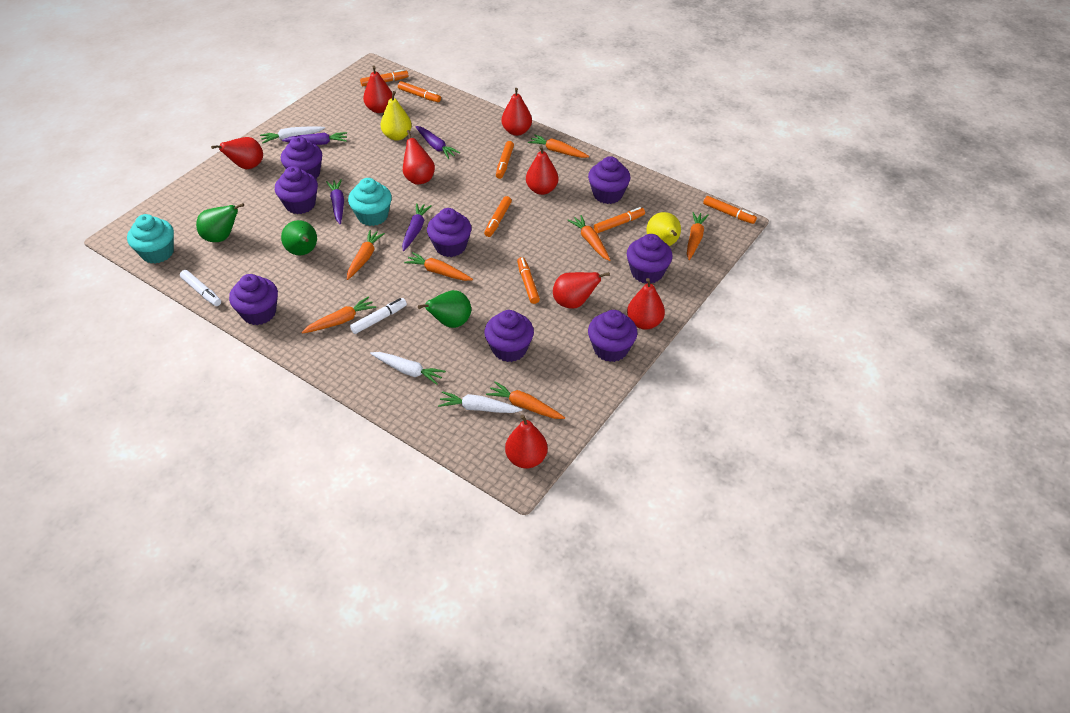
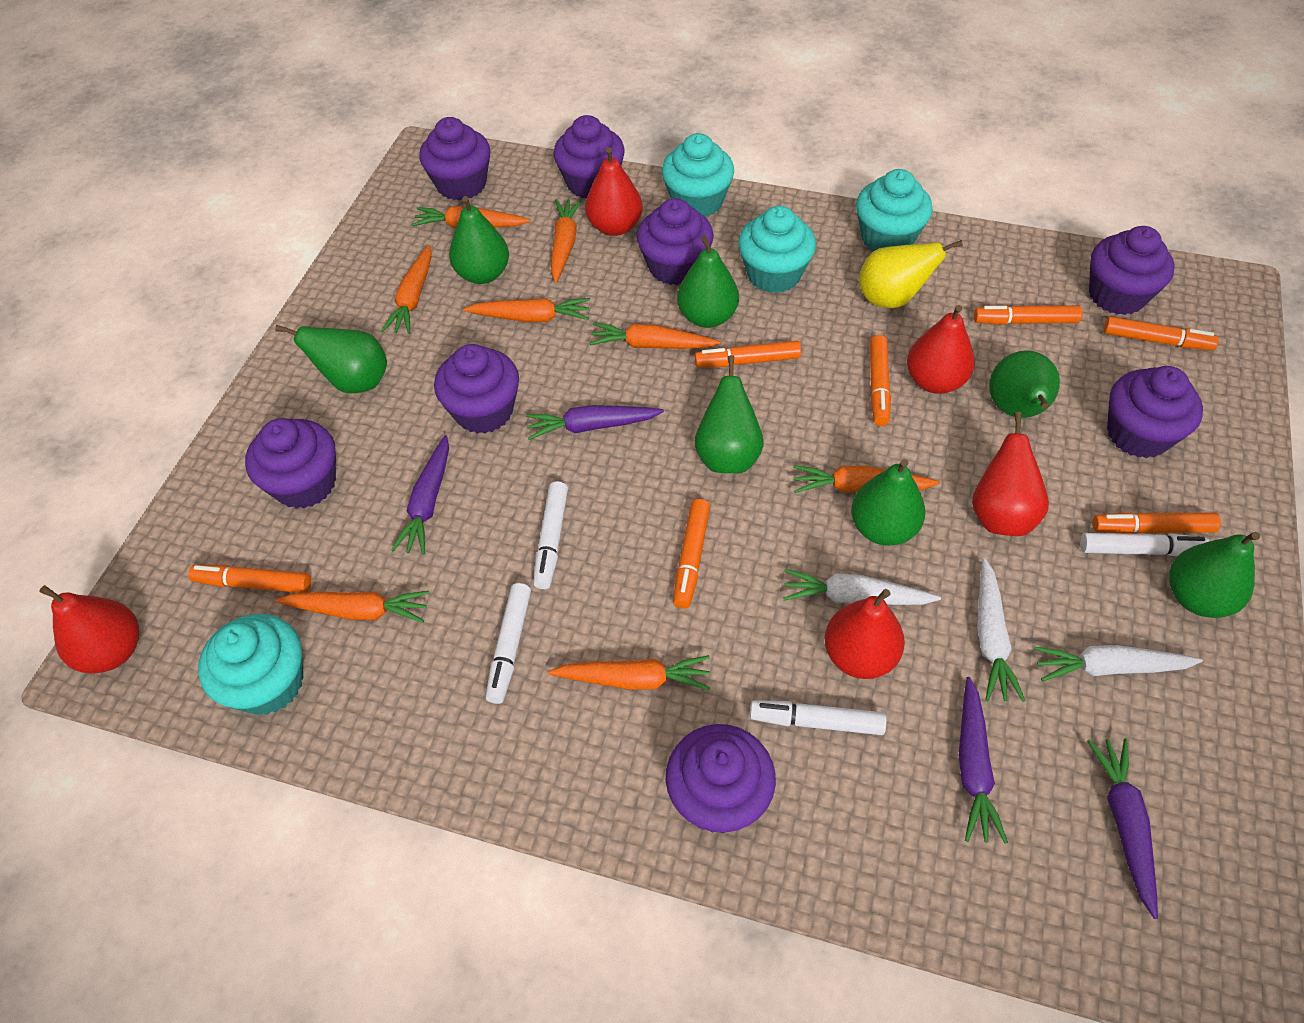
green pear: [196,203,244,242] [281,220,317,255] [418,290,471,328] = 3 -> [275,325,387,393] [449,196,509,284] [677,236,739,328] [694,355,764,473] [851,459,926,546] [989,350,1060,418] [1169,532,1260,618] = 7
orange carrot: [301,297,376,333] [347,230,385,280] [404,252,473,281] [486,381,565,419] [528,134,589,158] [567,215,610,261] [687,212,709,260] = 7 -> [275,591,429,623] [381,245,432,334] [412,206,530,228] [463,298,590,322] [548,655,710,690] [551,199,582,283] [589,323,720,349] [793,465,940,493] = 8
red pear: [211,137,263,169] [363,66,392,113] [403,130,435,184] [502,88,532,136] [505,415,548,469] [526,145,558,195] [553,272,610,309] [627,278,665,330] = 8 -> [39,585,140,674] [585,148,643,236] [825,589,905,679] [907,305,975,394] [972,412,1049,536] = 5
turquoise cupcake: [127,214,174,263] [348,178,392,226] = 2 -> [198,614,303,715] [662,133,734,217] [738,206,816,293] [856,169,933,251] = 4
white marker: [180,270,221,306] [350,298,407,334] = 2 -> [486,583,531,704] [533,481,568,589] [750,700,887,735] [1080,533,1210,556] = 4
yellow pear: [380,91,412,141] [646,212,681,246] = 2 -> [859,240,963,308] = 1

